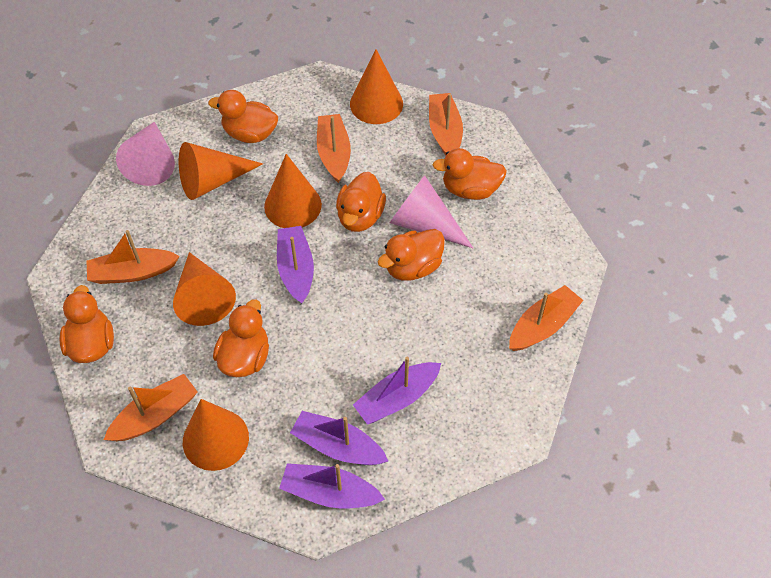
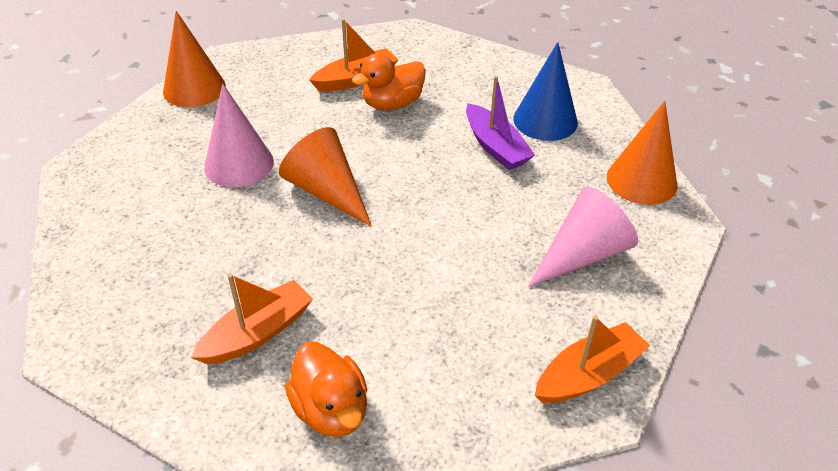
blue cone: none = 0 -> [513,42,578,141] = 1
orange boat: [86,230,180,284] [104,374,198,441] [317,114,351,183] [429,93,463,155] [509,285,583,351] = 5 -> [191,273,313,364] [309,19,398,92] [535,315,650,403] = 3
orange cone: [173,252,236,326] [179,142,263,200] [183,399,249,471] [264,154,322,228] [350,49,403,124] = 5 -> [163,11,226,107] [279,127,372,227] [607,101,677,205] = 3
orange duck: [59,285,114,363] [208,90,278,143] [213,299,269,377] [336,172,386,232] [378,229,445,281] [433,148,507,200] = 6 -> [285,342,367,437] [352,53,426,110] = 2
purple boat: [277,226,314,304] [279,463,385,508] [290,411,388,465] [353,357,441,425] = 4 -> [466,76,535,170] = 1

